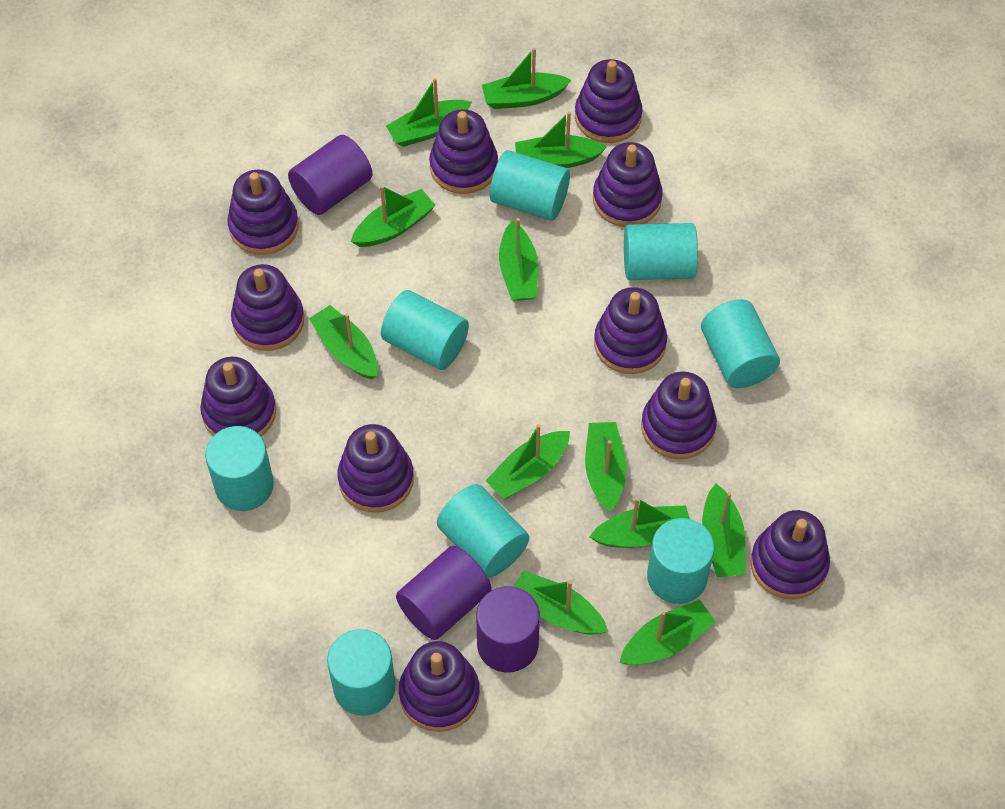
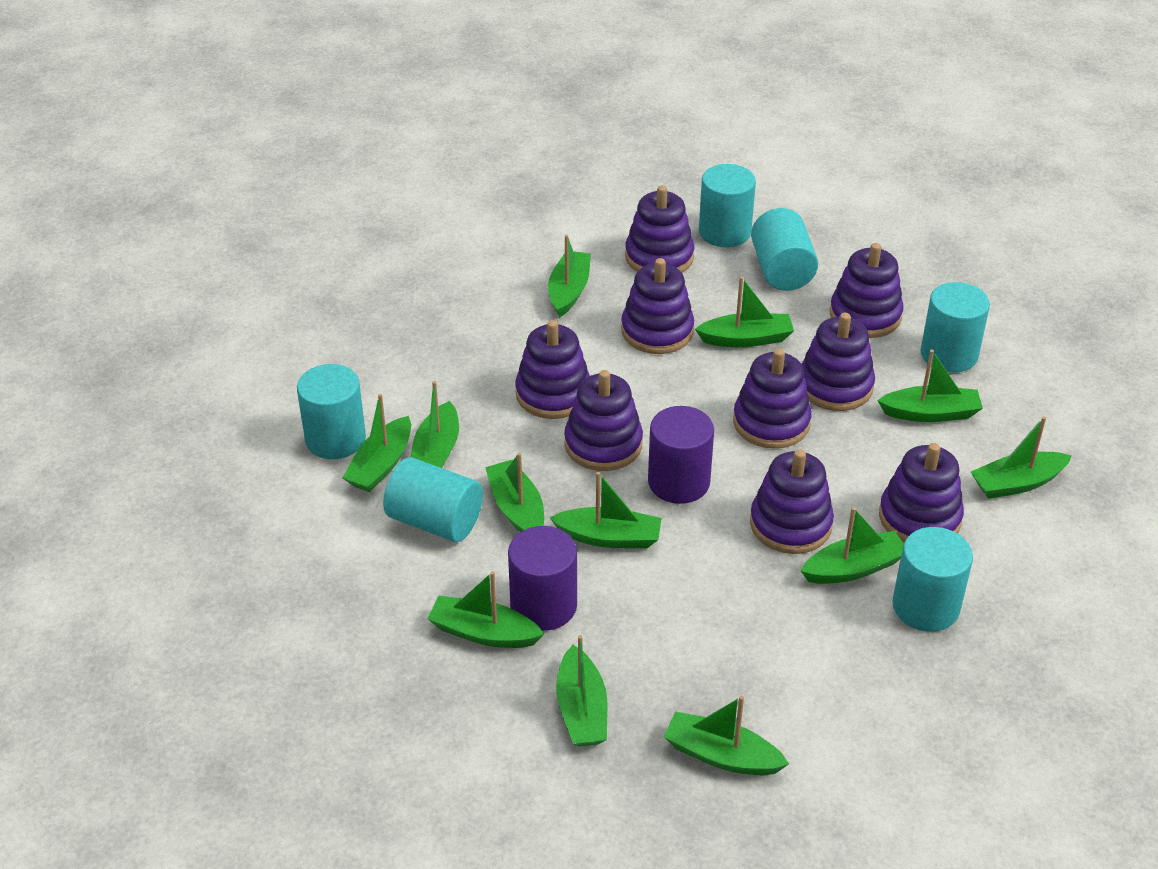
purple cylinder: [288,135,373,215] [396,546,492,640] [476,586,540,672] = 3 -> [508,526,577,631] [648,406,714,504] = 2
purple stacking toy: [200,357,276,436] [227,169,299,255] [231,264,304,351] [338,424,414,513] [399,641,480,732] [429,109,498,194] [575,59,643,143] [593,142,662,227] [594,287,667,374] [641,372,717,459] [750,510,830,600] = 11 -> [515,320,590,419] [564,370,643,471] [621,258,694,354] [625,185,694,273] [733,348,812,449] [750,449,834,554] [802,313,875,411] [830,243,904,338] [879,443,964,543] = 9
turquoise cylinder: [205,426,274,511] [327,629,396,716] [381,290,469,370] [437,484,529,577] [490,150,570,221] [624,223,698,280] [647,518,714,604] [701,299,780,388] = 8 -> [297,364,366,459] [383,457,483,542] [699,164,756,247] [751,208,818,291] [892,527,973,632] [921,282,990,373] = 6

